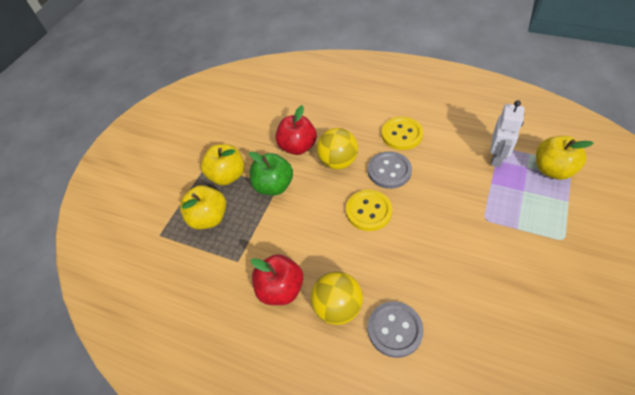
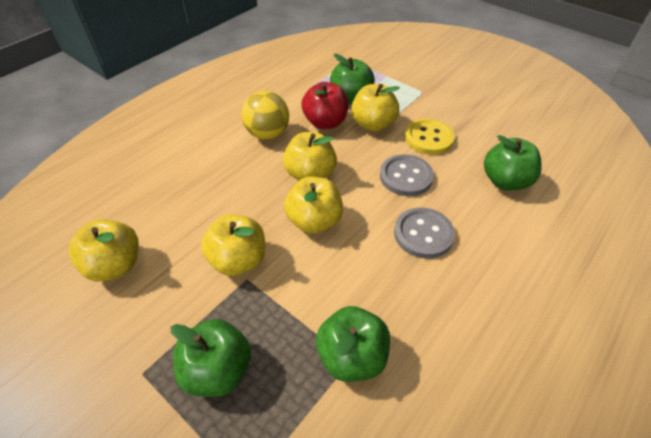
green apple: [249,152,293,195] = 1 -> [171,319,251,397] [316,306,390,382] [330,54,375,104] [484,135,542,190] = 4
red apple: [251,254,303,305] [275,105,317,155] = 2 -> [302,82,349,129] = 1
white robot: [490,100,525,167] = 1 -> none = 0
yellow apple: [180,185,226,229] [201,144,244,185] [536,136,593,180] = 3 -> [69,219,139,282] [201,214,265,276] [283,132,337,180] [284,177,343,234] [351,84,400,132] = 5
yellow ball: [311,271,363,325] [317,128,358,170] = 2 -> [241,91,289,140] = 1
yellow button: [346,190,392,231] [381,117,423,150] = 2 -> [405,118,455,155] = 1

